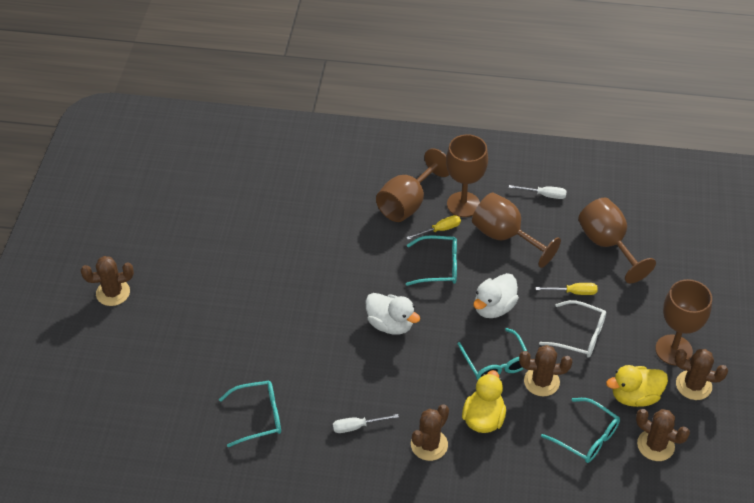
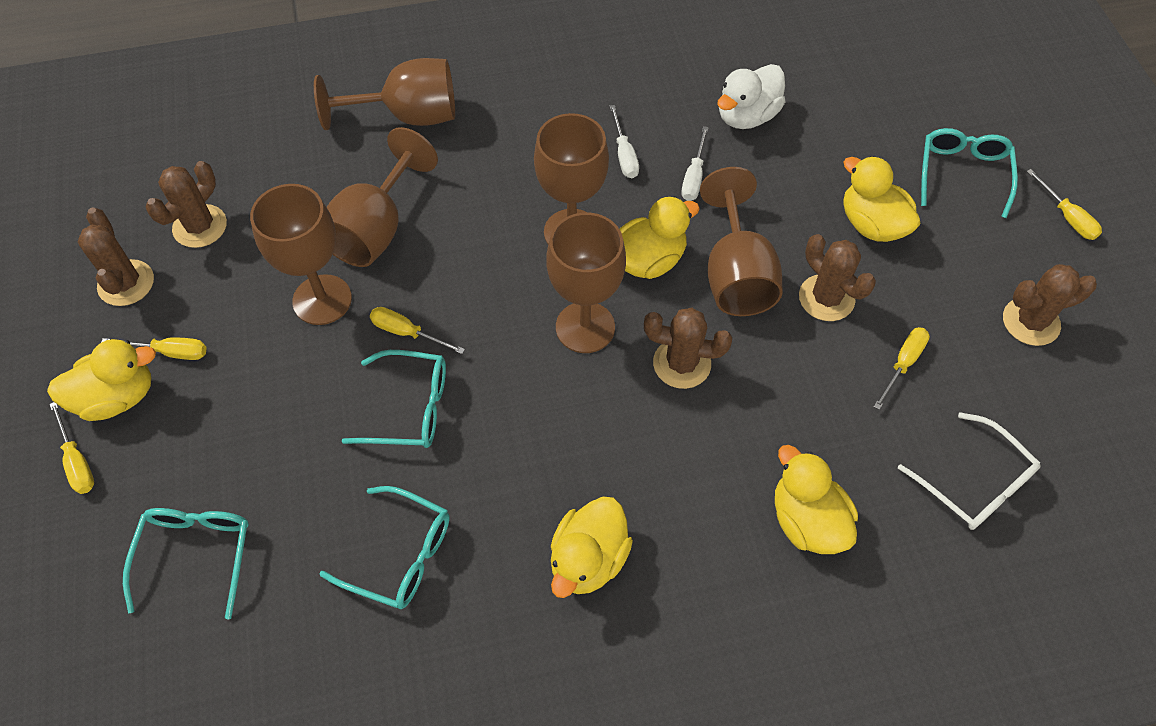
brown goblet: [376,148,450,222] [446,134,488,217] [472,193,561,268] [578,198,656,283] [655,279,712,365] = 5 -> [250,184,352,325] [314,58,455,130] [327,127,438,267] [534,113,609,245] [546,212,626,353] [700,167,783,316] = 6
white duck: [365,293,420,334] [473,273,519,318] = 2 -> [717,64,785,129] = 1
yellow duck: [462,370,506,433] [606,365,668,407] = 2 -> [47,339,156,421] [551,497,633,598] [620,196,700,279] [775,445,858,554] [843,156,920,242] = 5
yellow screwdriver: [406,215,461,240] [536,283,598,295] = 2 -> [49,402,94,494] [101,337,206,360] [370,307,465,354] [874,327,930,410] [1026,169,1102,240] = 5

